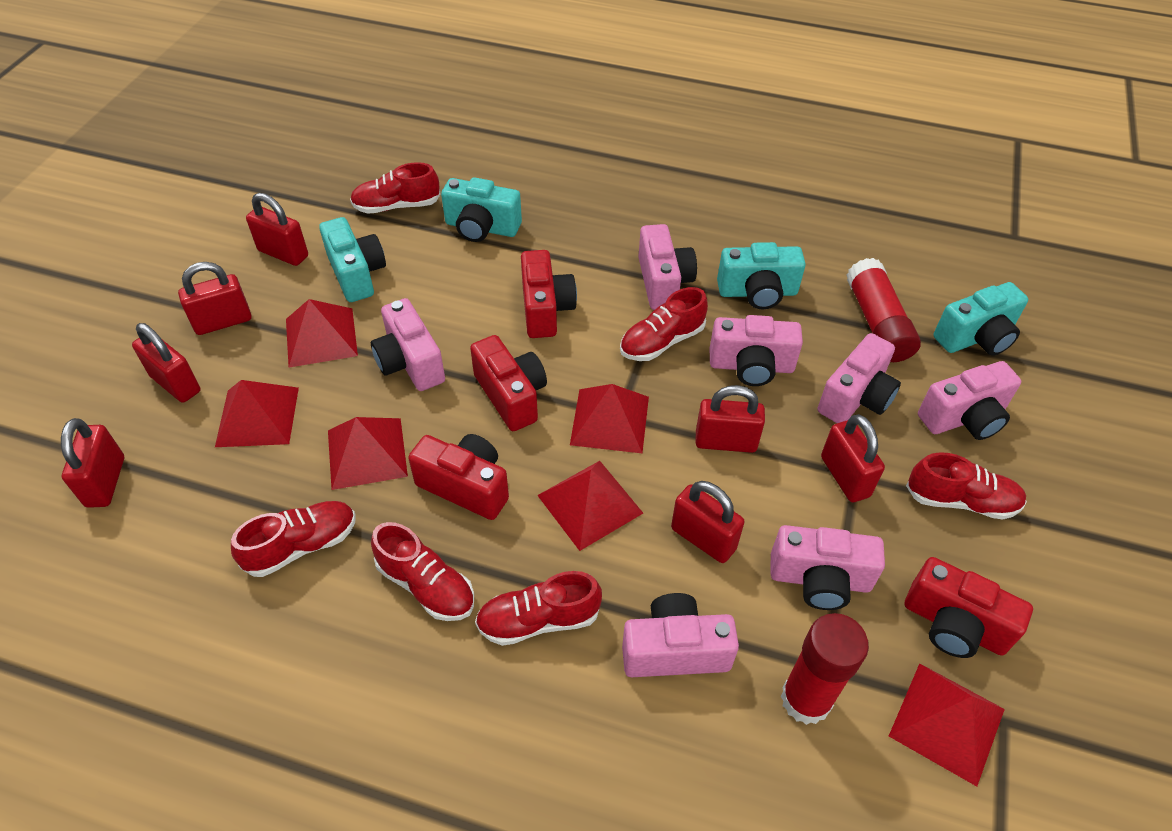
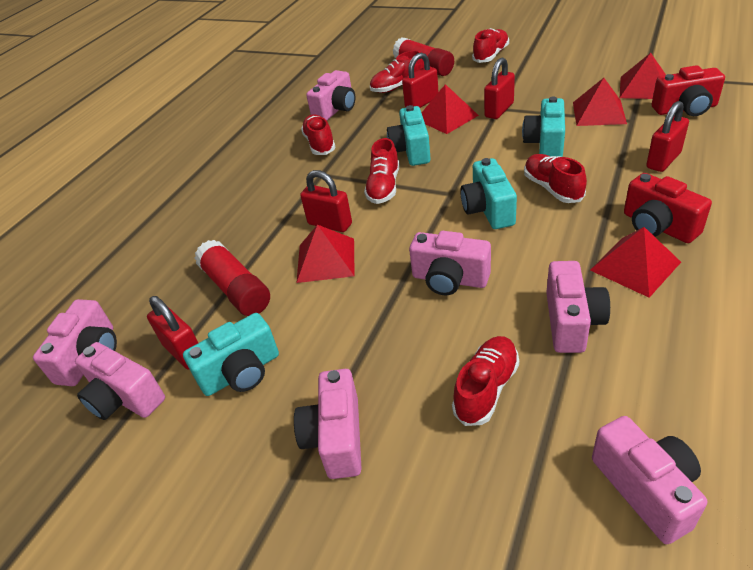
red camera: [408,434,509,520] [470,335,547,431] [521,250,577,338] [905,557,1033,658] = 4 -> [624,173,712,243] [652,65,725,116] = 2
red padlock: [61,418,124,508] [132,323,201,403] [178,262,251,335] [246,193,308,266] [671,481,745,563] [695,385,765,453] [821,414,885,502] = 7 -> [147,296,198,370] [300,170,352,232] [402,53,438,108] [484,57,515,119] [646,101,689,172] = 5
red pyramid: [215,380,299,447] [286,299,358,368] [328,417,408,490] [537,461,643,551] [570,384,649,453] [889,663,1005,786] = 6 -> [297,225,355,283] [422,84,479,134] [573,78,627,126] [590,227,681,298] [620,53,666,99] = 5

